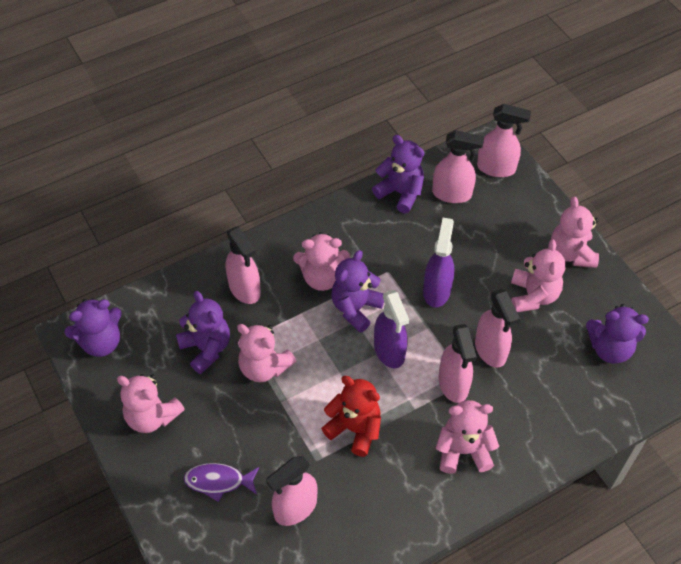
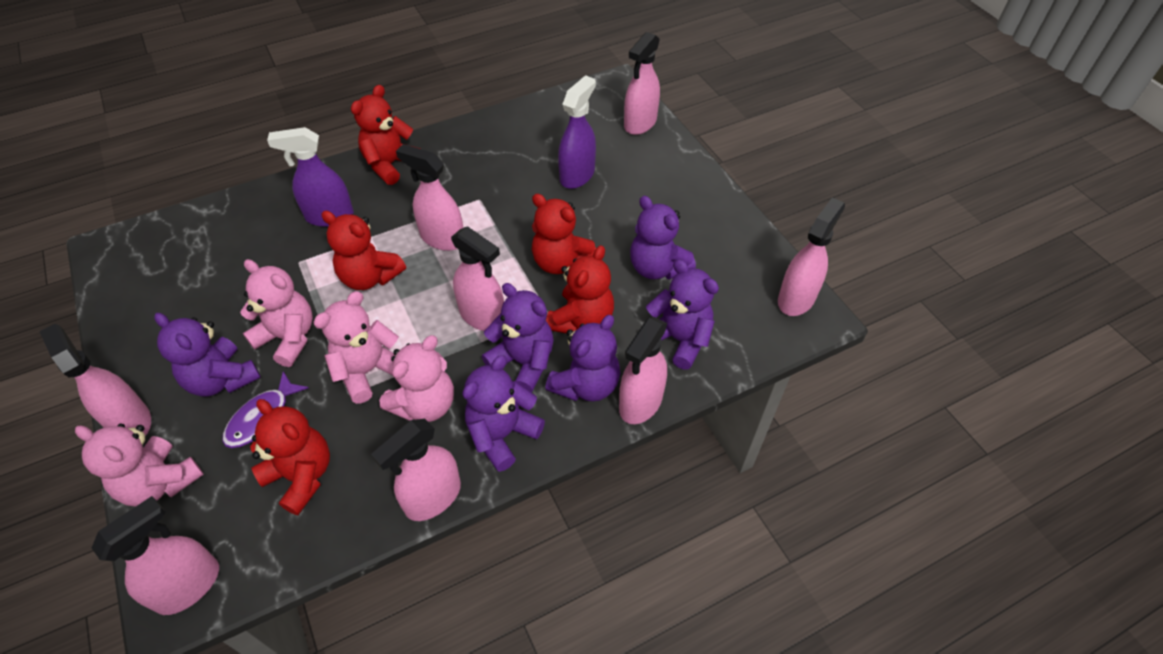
pink spray bottle: [226,226,261,304] [266,456,318,526] [432,130,484,203] [439,324,477,403] [475,289,520,368] [477,104,531,177] = 6 -> [39,324,151,436] [92,496,219,615] [371,419,461,521] [396,144,463,251] [451,226,504,331] [619,317,667,424] [624,32,660,135] [778,197,845,316] = 8
pink teddy bear: [117,374,185,433] [237,324,296,382] [293,232,350,291] [436,400,499,474] [511,240,566,312] [551,197,599,268] = 6 -> [75,424,204,506] [240,259,313,367] [313,291,399,404] [379,335,454,422] = 4
purple teddy bear: [64,298,122,357] [176,291,230,374] [331,250,384,333] [372,135,424,213] [586,304,649,364] = 5 -> [154,313,261,397] [462,355,545,472] [482,283,554,393] [545,315,620,402] [630,196,696,280] [646,259,719,370] = 6
red teddy bear: [321,376,381,457] = 1 -> [250,399,330,515] [321,210,406,290] [351,85,421,185] [532,194,596,274] [546,245,614,334] = 5

